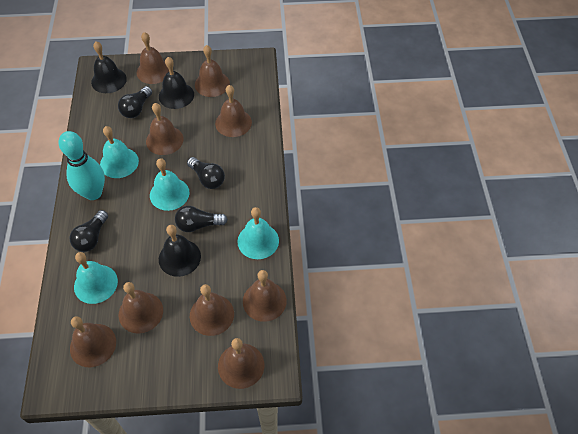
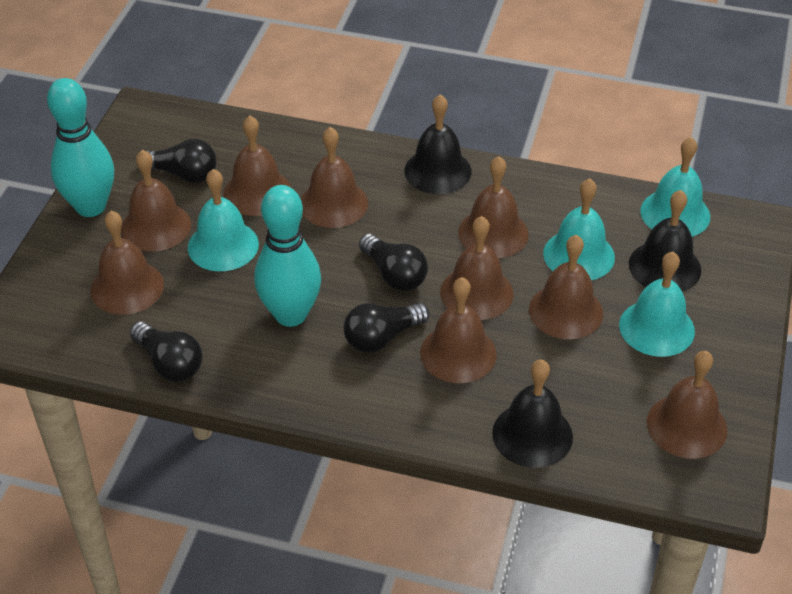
turquoise bowling pin: [59,131,105,200] = 1 -> [47,78,114,217] [254,185,321,327] = 2

